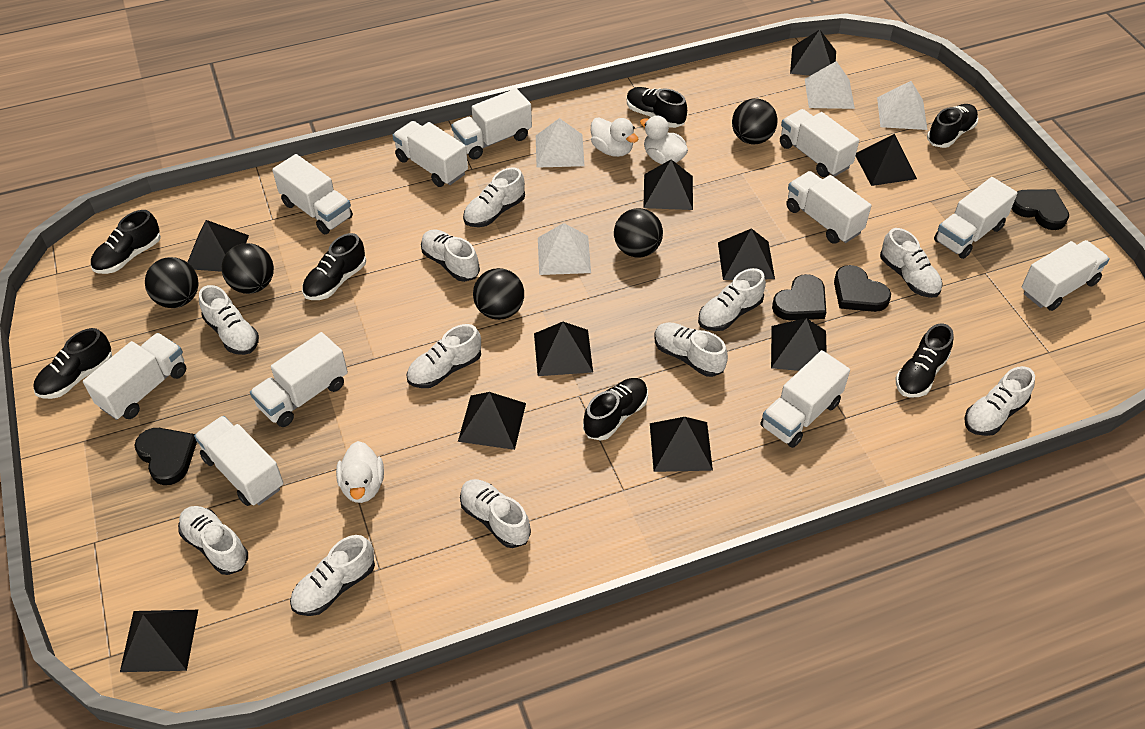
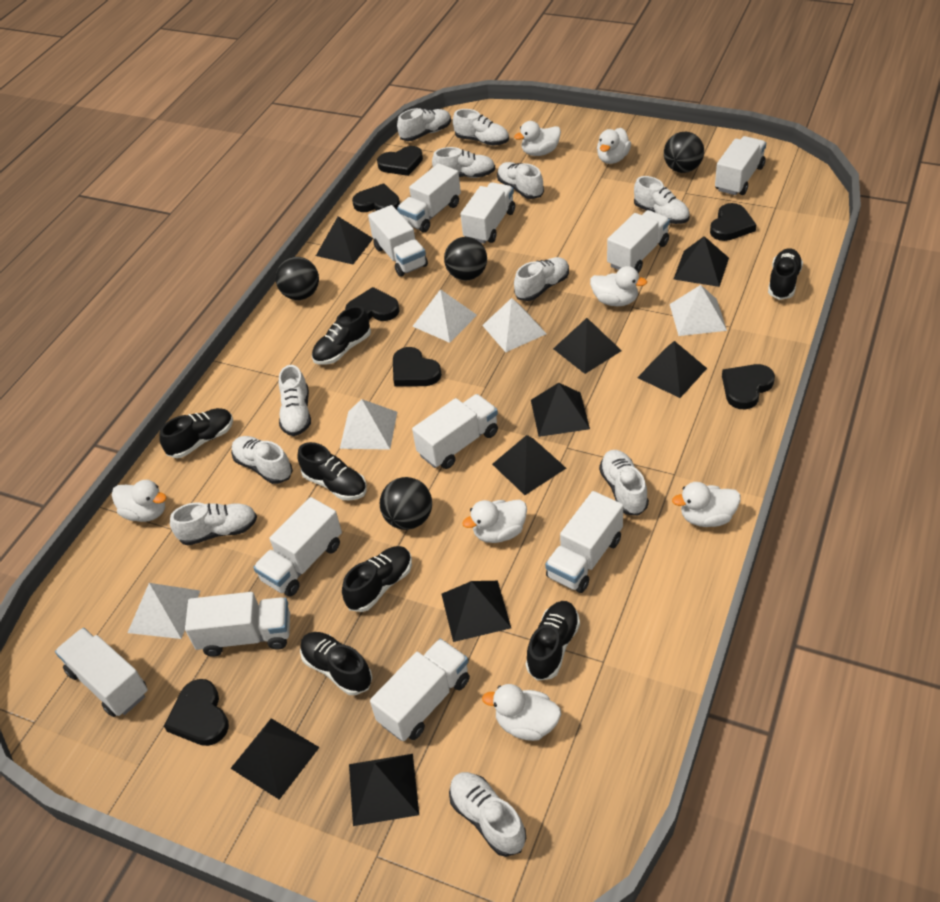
black ball: [145,257,199,308] [221,243,274,294] [473,268,524,320] [614,208,663,258] [732,98,778,144] = 5 -> [276,257,319,300] [380,477,432,530] [444,237,487,280] [664,132,704,173] = 4
black heart: [134,428,197,485] [772,274,826,321] [834,265,891,312] [1011,189,1069,230] = 4 -> [164,679,229,746] [345,287,400,321] [352,183,400,212] [377,146,423,176] [393,347,442,387] [710,203,756,241] [722,364,775,409] = 7
black pyramid: [120,610,198,672] [187,220,249,272] [458,392,526,450] [534,322,593,376] [643,160,693,210] [650,417,713,472] [718,228,775,280] [771,318,827,371] [790,30,836,76] [856,134,917,186] = 10 -> [230,718,320,800] [316,216,374,264] [349,754,419,826] [441,581,511,642] [492,435,566,495] [531,383,590,437] [553,318,622,374] [637,341,707,398] [673,236,729,287] = 9
white duck: [336,441,384,503] [591,118,638,157] [640,116,688,164] = 3 -> [112,480,167,522] [462,500,527,543] [482,684,561,741] [514,121,561,156] [590,266,647,306] [597,128,631,164] [672,482,741,527] = 7
white pyramid: [536,118,585,168] [538,223,591,275] [805,61,855,109] [877,81,927,130] = 4 -> [127,583,200,639] [340,399,397,450] [412,289,477,343] [482,298,547,352] [670,285,727,336] = 5

